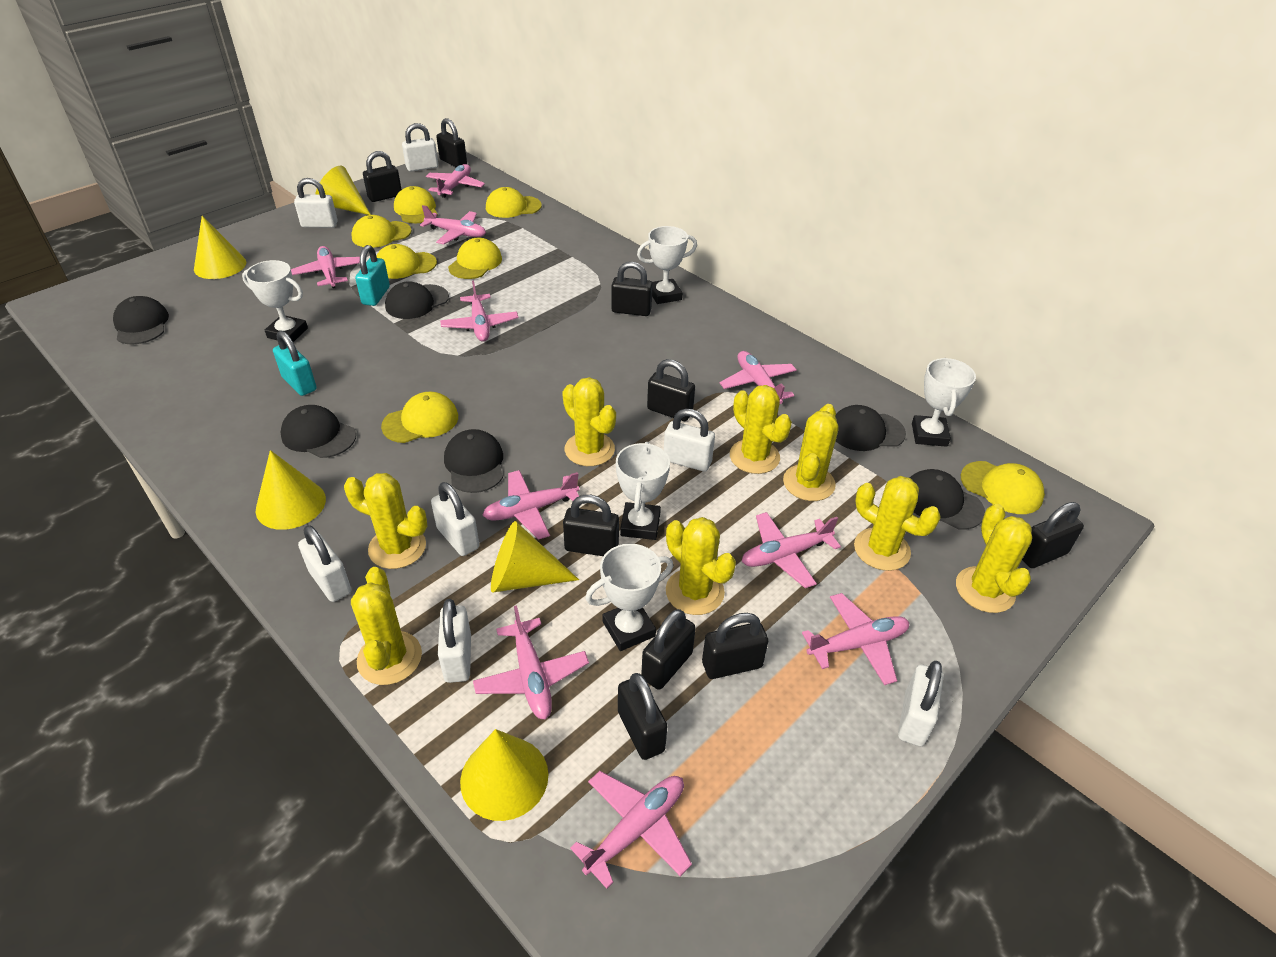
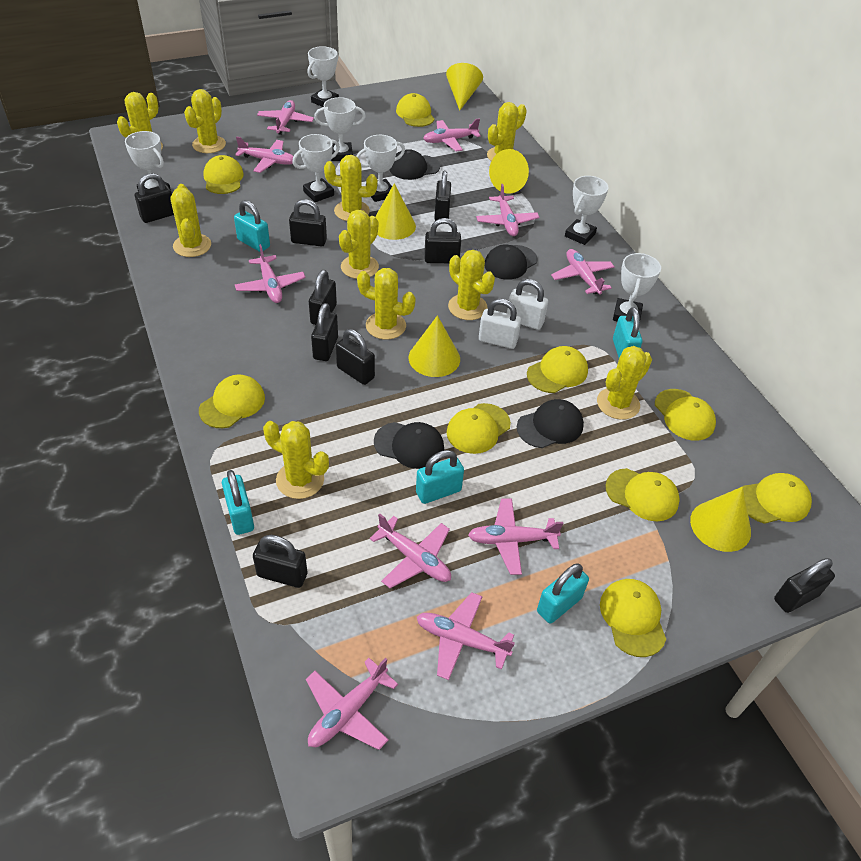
black cap: [113,296,169,345] [280,405,356,458] [385,281,449,319] [444,429,503,493] [835,405,906,451] [910,469,985,530] = 6 -> [374,422,444,469] [389,149,440,180] [485,245,538,280] [517,399,584,448] = 4
turquoise padlock: [273,331,317,396] [355,245,390,306] = 2 -> [222,470,254,535] [234,200,270,252] [416,450,464,504] [537,563,589,624] [613,307,642,358] = 5
white padlock: [294,178,338,228] [298,525,351,602] [402,123,438,172] [431,482,480,556] [438,599,471,683] [664,409,715,472] [898,661,944,746] = 7 -> [479,299,521,349] [507,279,548,330] = 2
white trophy: [242,260,308,342] [585,544,673,651] [616,442,670,540] [637,226,697,304] [912,358,976,447] = 5 -> [125,131,171,192] [292,134,340,202] [308,46,339,107] [314,97,366,161] [356,135,405,202] [565,176,609,245] [613,253,661,322] = 7
yellow cactus: [344,473,427,569] [351,567,422,685] [562,377,616,466] [666,517,736,615] [730,385,792,474] [783,404,838,501] [854,476,941,571] [956,504,1032,613] = 8 -> [117,92,163,150] [171,184,211,257] [184,89,226,153] [263,421,329,499] [324,155,378,221] [339,210,379,279] [357,268,416,340] [448,250,495,320] [487,102,527,161] [597,346,652,420] = 10
yellow cap: [351,215,411,248] [376,244,437,279] [381,392,458,443] [394,186,438,223] [448,238,502,279] [486,187,542,218] [961,461,1045,514] = 7 -> [199,374,265,428] [203,155,244,194] [396,93,434,127] [447,403,511,454] [527,346,588,393] [600,579,666,657] [605,468,680,521] [655,389,716,441] [742,473,812,524] = 9

